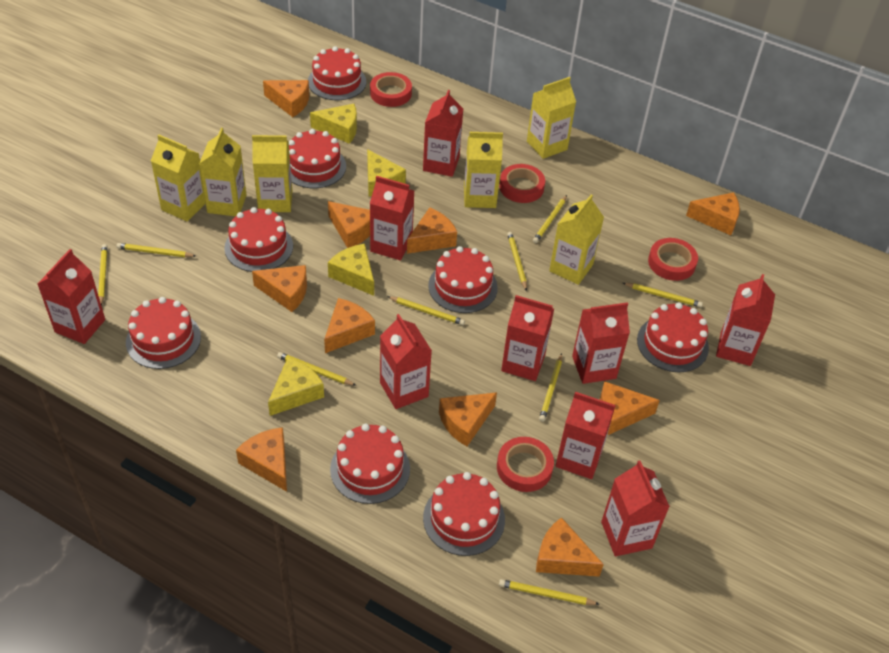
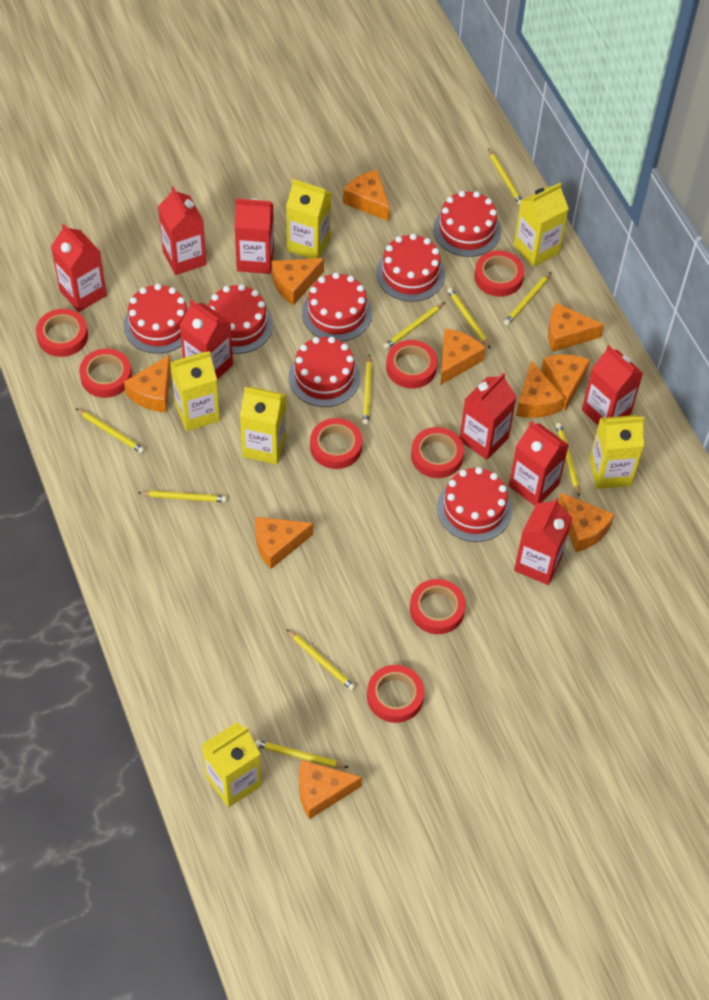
red cake: [126,297,201,369] [224,207,293,272] [289,129,346,188] [308,46,366,100] [330,424,410,504] [423,472,505,556] [428,246,498,313] [637,302,709,372] = 8 -> [123,284,188,354] [208,284,273,354] [288,336,360,407] [302,272,372,342] [376,234,445,302] [433,191,501,257] [437,467,512,542] = 7
red carton: [38,249,105,344] [370,176,414,260] [380,314,432,409] [423,90,463,177] [501,295,554,381] [555,392,616,479] [572,302,630,384] [601,460,670,556] [716,274,775,366] = 9 -> [51,223,107,312] [158,186,206,275] [180,300,233,379] [234,198,274,274] [460,373,517,460] [509,421,569,506] [514,497,572,585] [582,345,643,425] = 8
red tape: [370,72,412,107] [497,437,554,492] [499,164,545,203] [648,238,698,281] = 4 -> [36,309,88,357] [79,348,132,398] [310,418,362,469] [367,665,424,723] [386,340,437,389] [410,579,466,634] [411,427,464,478] [474,250,524,297] = 8
yellow cheese: [268,358,324,416] [310,104,357,144] [328,244,374,296] [367,149,406,197] = 4 -> none = 0
yellow pencil: [98,244,108,305] [117,243,196,257] [277,352,356,386] [387,296,465,325] [499,579,599,605] [507,232,527,291] [533,195,567,243] [539,353,562,422] [623,283,703,307] = 9 -> [75,408,145,453] [138,490,227,502] [255,740,349,768] [286,629,355,691] [363,354,372,425] [384,302,445,349] [447,288,491,349] [488,149,522,205] [504,272,551,325] [556,423,580,497] = 10

